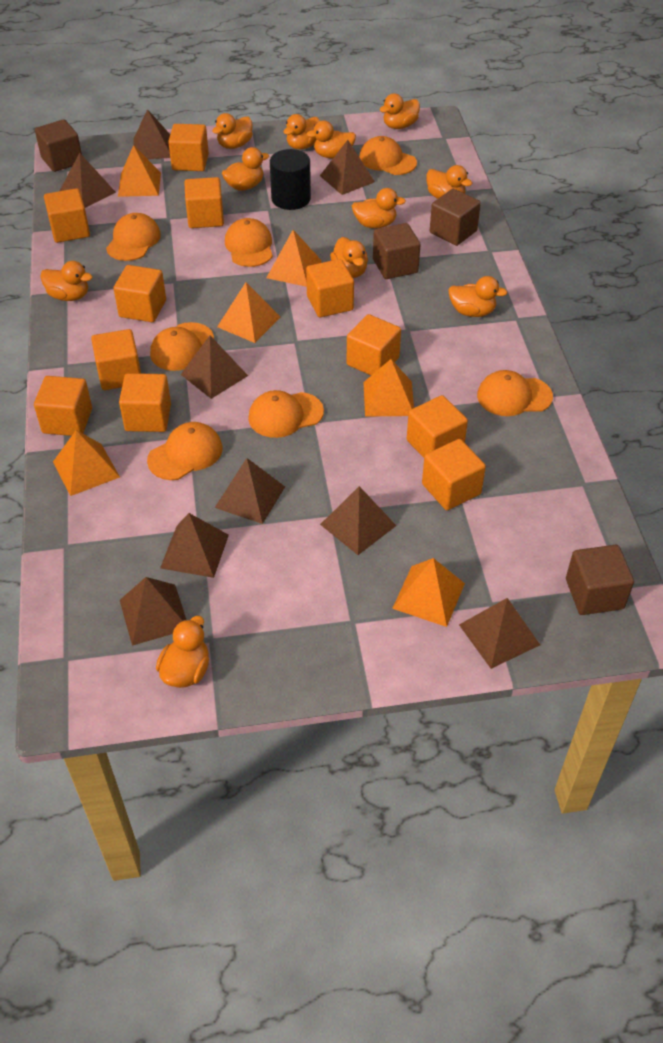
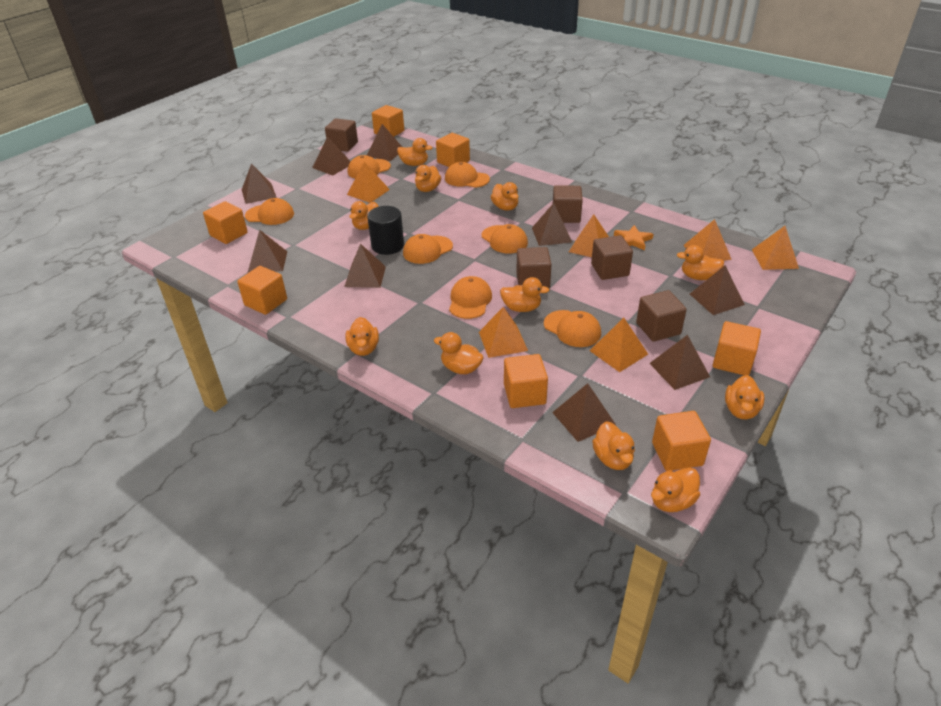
brown cube: [35,119,82,172] [373,223,421,279] [430,189,481,246] [566,545,634,615] = 4 -> [325,118,358,152] [516,247,552,288] [553,185,583,223] [591,235,633,280] [636,290,687,342] = 5
orange cube: [34,376,92,436] [44,188,90,243] [91,329,141,390] [114,265,166,322] [119,373,171,432] [168,124,209,171] [184,177,224,228] [306,259,354,317] [346,314,401,375] [407,395,468,458] [422,439,486,510] = 11 -> [203,201,248,244] [237,266,287,315] [372,105,404,137] [436,133,470,167] [504,354,548,408] [652,411,711,471] [713,321,761,376] = 7
orange star: none = 0 -> [614,225,653,250] = 1

